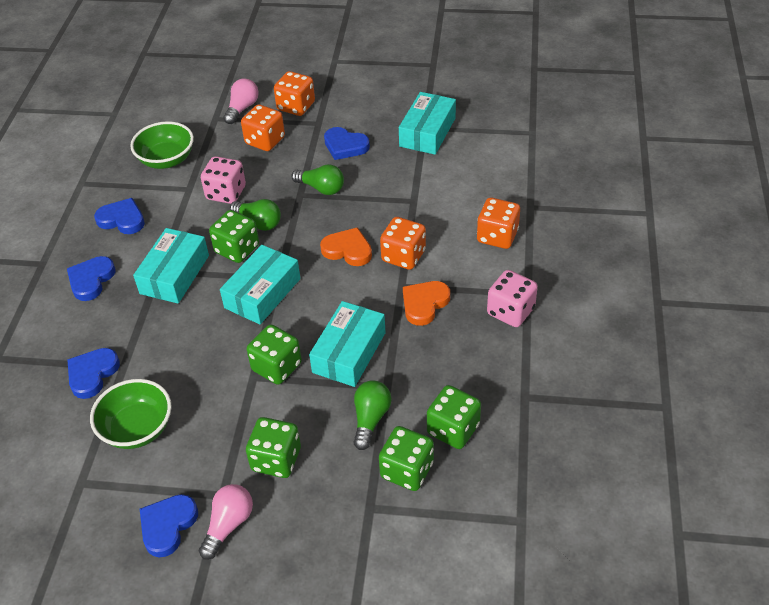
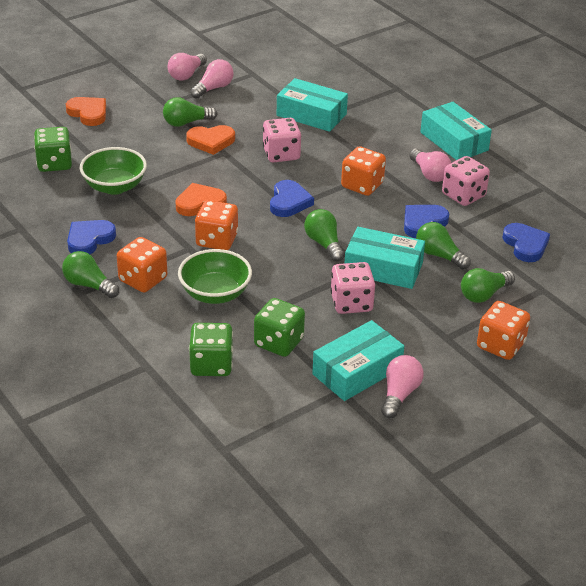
blue heart: [67,256,116,301] [67,348,120,399] [94,198,145,234] [140,494,198,557] [324,127,370,160] = 5 -> [67,220,116,254] [270,180,314,217] [404,205,449,238] [502,223,550,262] = 4
green dice: [209,210,259,263] [246,417,301,478] [247,324,302,385] [379,426,434,491] [427,385,481,449] = 5 -> [34,127,72,172] [189,323,233,376] [254,298,305,357] = 3
green light bulb: [230,199,281,231] [291,164,344,195] [354,380,392,450] = 3 -> [62,251,119,298] [163,97,217,127] [304,209,345,262] [416,222,471,270] [461,268,515,303] = 5
orange heart: [320,227,372,266] [403,281,450,326] = 2 -> [66,97,106,126] [175,183,227,216] [186,125,235,155] = 3
pink dice: [201,156,246,204] [487,270,538,327] = 2 -> [263,118,301,163] [330,262,375,314] [442,156,490,206] = 3
pink light bulb: [199,484,253,560] [223,78,259,124] = 2 -> [168,53,207,81] [190,59,234,99] [381,355,424,418] [409,148,451,182] = 4

